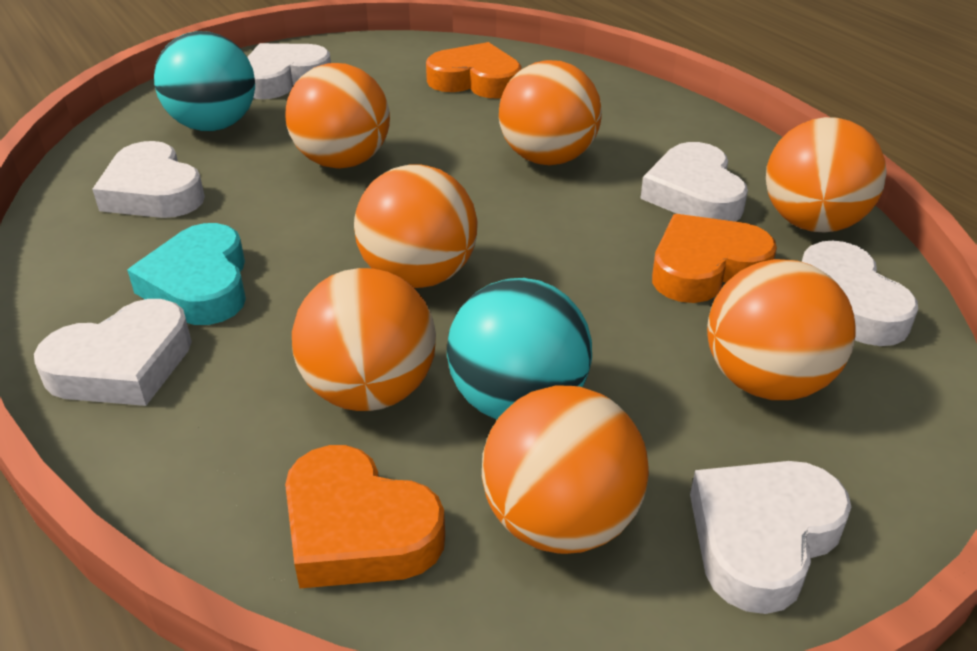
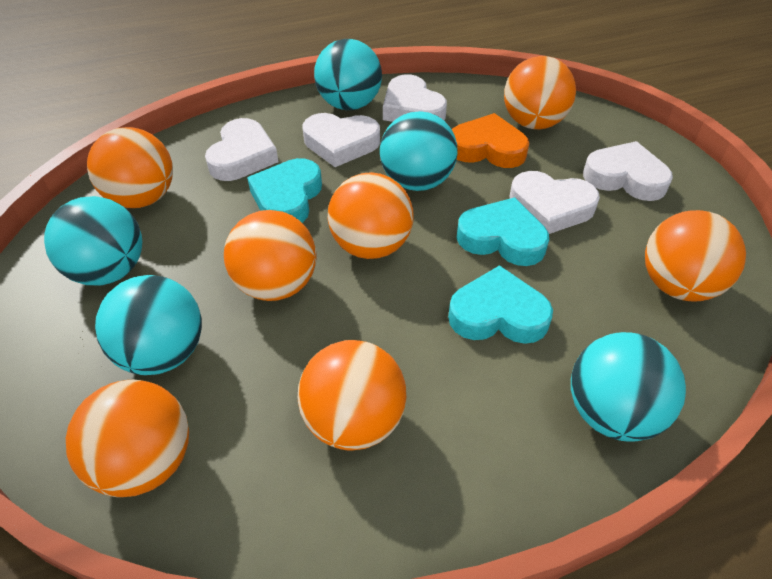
orange heart: [285,445,445,588] [426,42,521,99] [652,214,777,303] = 3 -> [452,113,529,168] = 1
turquoise ball: [154,31,255,131] [447,278,592,419] = 2 -> [44,196,142,285] [95,275,202,375] [314,39,382,110] [380,111,458,191] [571,332,686,442] = 5
turquoise heart: [127,223,246,325] = 1 -> [247,158,322,223] [448,265,553,344] [456,197,549,266] = 3
white heart: [34,299,192,406] [92,141,205,218] [248,43,331,99] [640,142,748,222] [690,461,851,614] [802,240,918,346] = 6 -> [205,118,278,181] [303,113,380,167] [383,74,447,122] [510,171,600,234] [583,141,673,201] = 5

